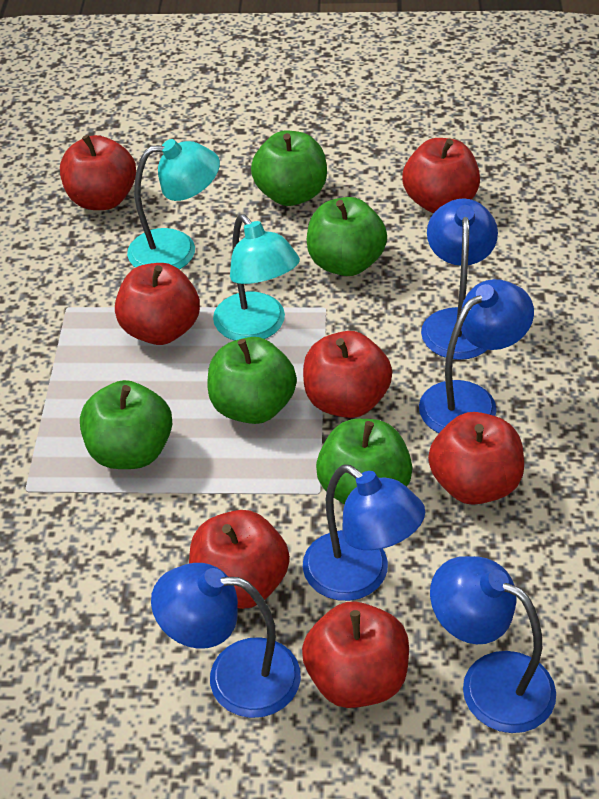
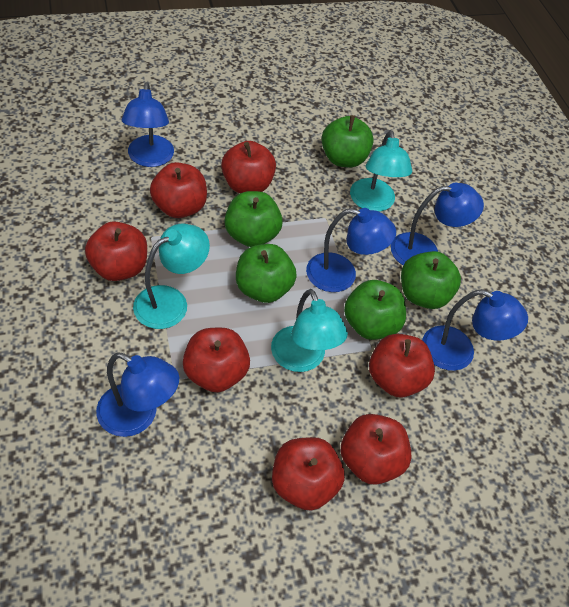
turquoise lamp: [127,139,220,269] [213,214,300,341] = 2 -> [133,224,210,329] [271,289,348,372] [350,130,412,212] = 3

